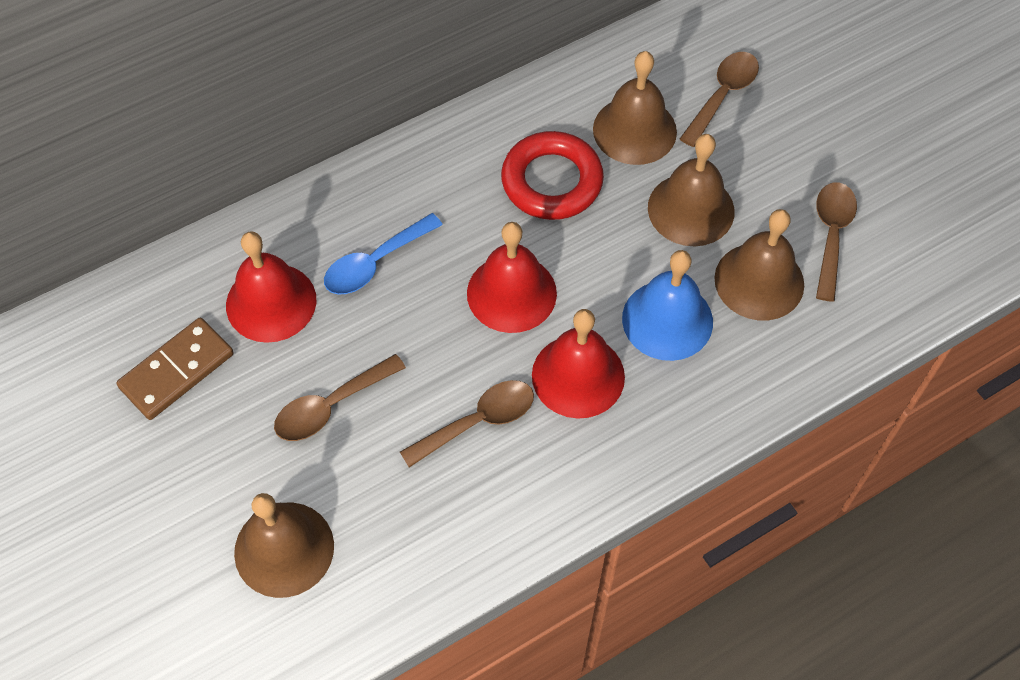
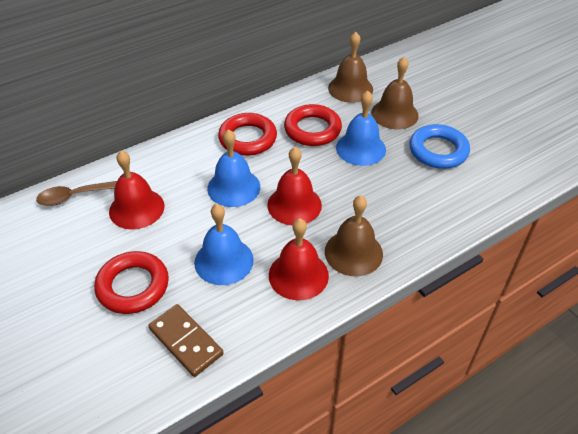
blue bell: [622,250,713,361] = 1 -> [194,204,254,285] [207,129,260,207] [336,91,386,166] = 3
blue ring: none = 0 -> [409,124,470,169] = 1
blue spoon: [324,213,443,295] = 1 -> none = 0
brown bell: [234,493,334,598] [593,51,677,165] [648,134,735,246] [714,209,804,320] = 4 -> [325,195,383,276] [328,32,373,103] [371,57,419,129] = 3
brown spoon: [274,354,406,441] [400,380,534,468] [680,52,759,147] [816,182,857,302] = 4 -> [36,181,117,206] = 1
red ring: [501,131,604,220] = 1 -> [94,251,169,314] [218,113,277,156] [284,104,342,146] = 3

